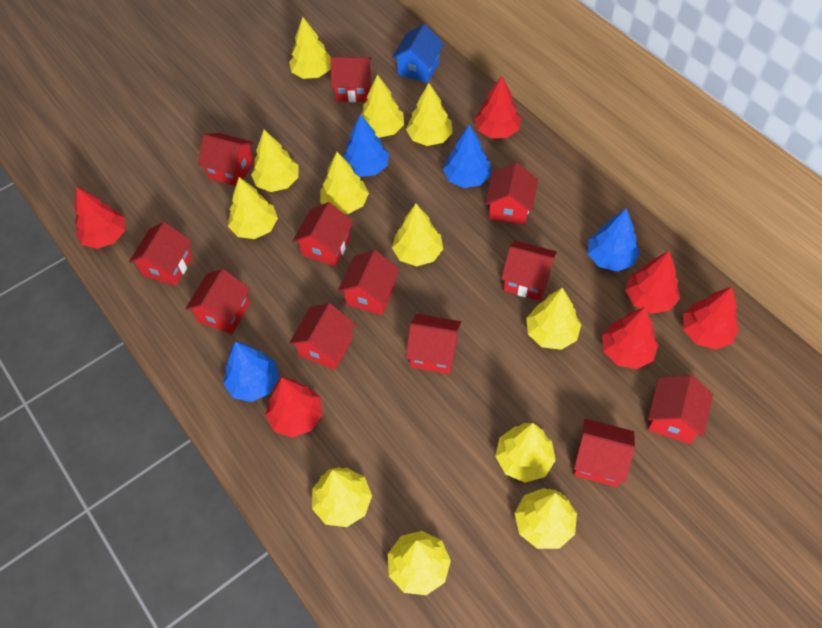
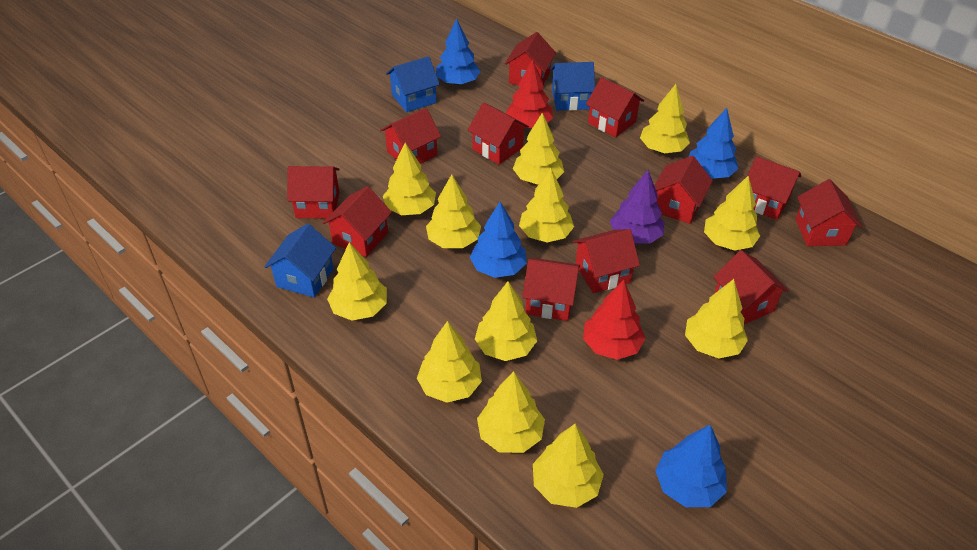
blue house: [392,24,444,83] = 1 -> [265,224,336,298] [386,56,440,112] [551,62,595,111] = 3
purple tree: none = 0 -> [610,170,665,244] = 1
red tree: [74,187,125,249] [265,377,323,438] [474,75,521,138] [602,307,658,369] [625,251,680,314] [683,287,739,350] = 6 -> [506,60,553,128] [583,280,646,360] = 2

